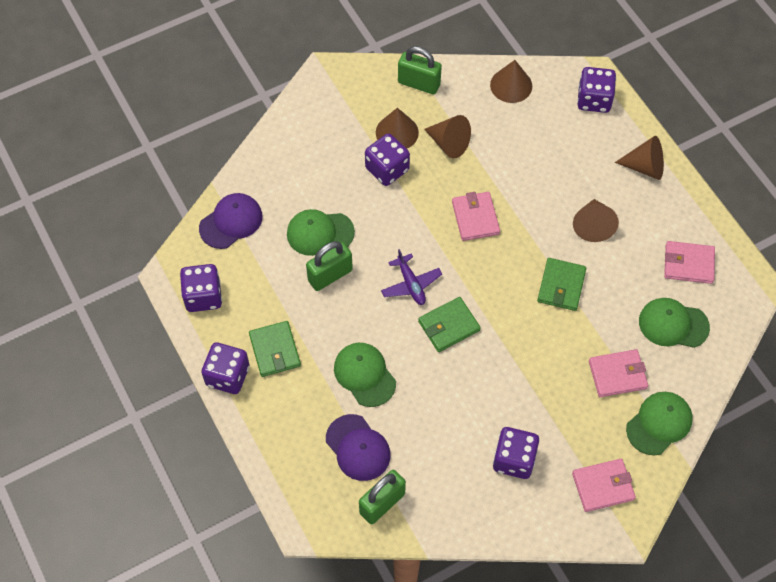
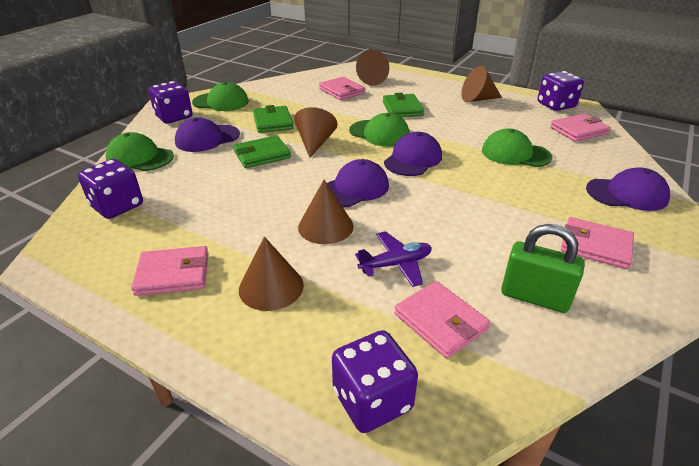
green padlock: [306,241,353,291] [359,470,406,524] [398,46,442,95] = 3 -> [501,224,585,313] = 1
pink wallet: [452,192,500,241] [572,459,636,512] [589,349,648,397] [664,241,715,284] = 4 -> [131,246,209,296] [319,77,365,100] [394,281,490,359] [550,114,611,142] [561,217,634,269] = 5
purple cap: [199,193,263,249] [326,414,391,481] = 2 -> [175,117,240,152] [327,159,389,207] [384,132,442,176] [586,167,670,211] = 4
purple dice: [180,264,222,312] [201,342,249,394] [365,133,410,186] [493,427,539,479] [577,67,616,113] = 5 -> [78,159,143,219] [148,81,193,123] [332,330,418,433] [538,71,584,111] = 4

